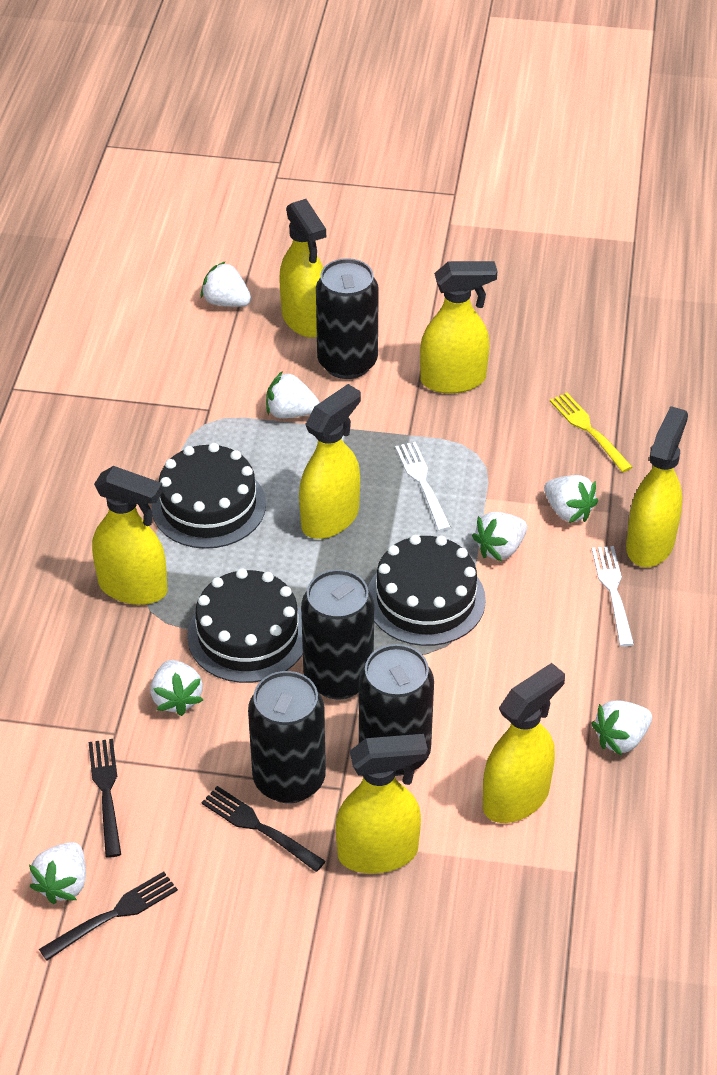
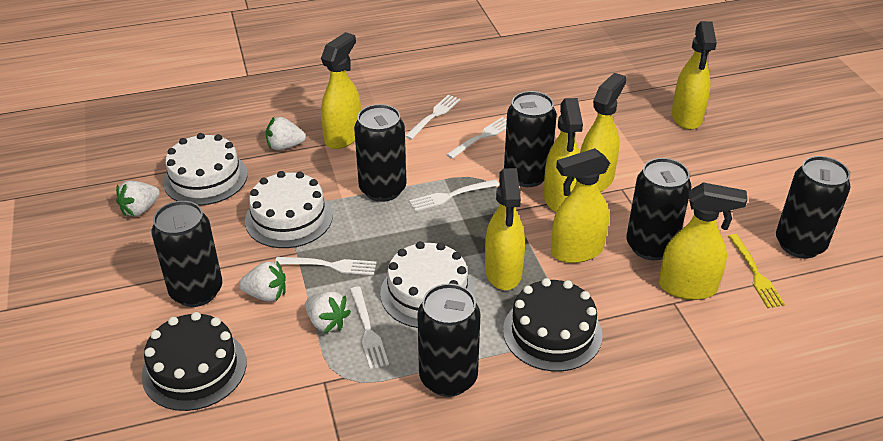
black cake: [152,443,266,549] [187,568,303,683] [368,535,486,646] = 3 -> [142,312,246,411] [503,278,603,371] = 2
black can: [248,671,326,803] [301,569,374,699] [316,258,379,379] [359,644,434,776] = 4 -> [152,201,222,307] [354,104,407,202] [417,283,481,397] [504,91,557,187] [626,158,692,260] [776,156,851,258] = 6
black fork: [39,872,178,961] [88,739,121,858] [201,786,326,872] = 3 -> none = 0
white cake: none = 0 -> [163,133,248,205] [245,171,333,248] [380,241,475,328] = 3
white fork: [395,442,451,531] [592,546,634,647] = 2 -> [275,257,376,275] [350,287,389,369] [405,95,460,140] [409,179,499,211] [446,117,507,159] = 5
white strawberry: [29,842,86,904] [151,660,203,716] [201,261,251,307] [266,371,320,418] [472,512,527,561] [544,475,598,523] [591,700,652,756] = 7 -> [116,181,160,217] [239,261,286,302] [266,117,306,150] [305,291,351,333] = 4

